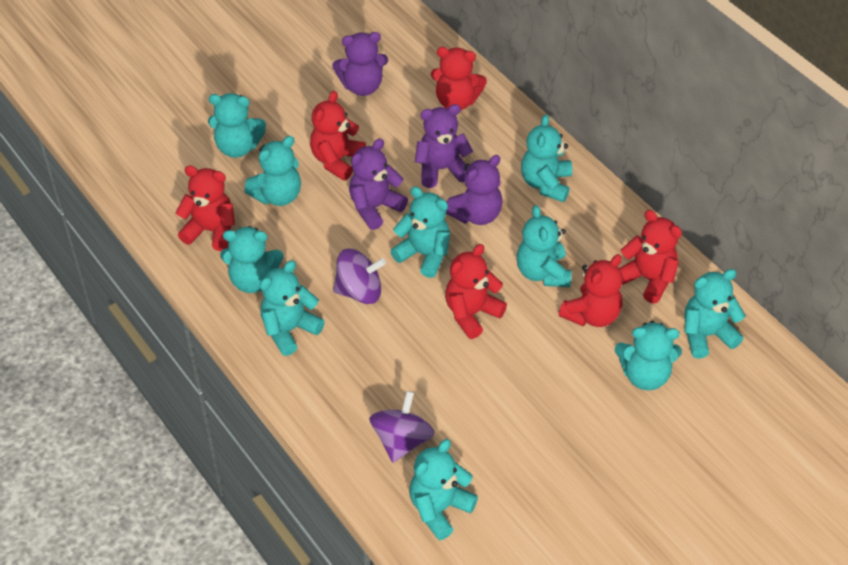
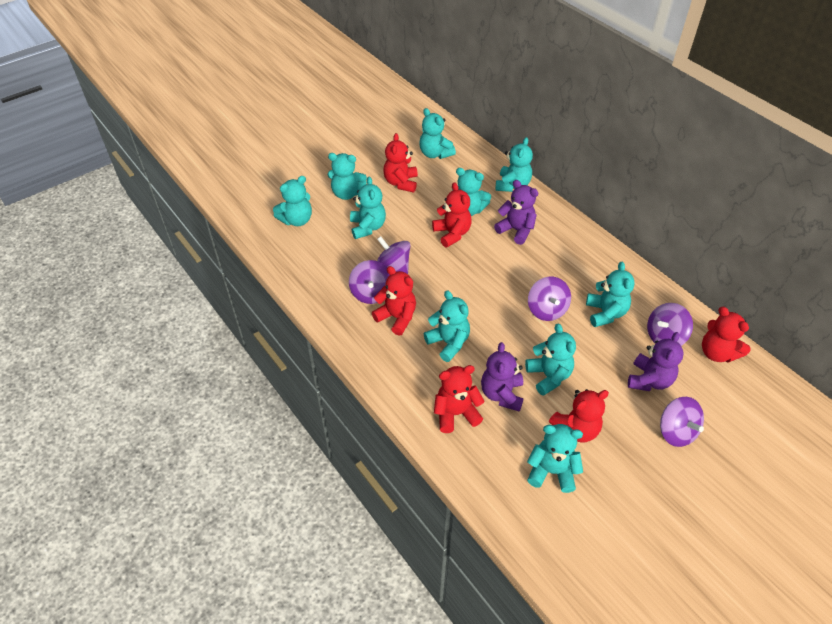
purple spinning top: [333,249,386,304] [369,391,435,463] = 2 -> [349,260,390,304] [377,236,410,274] [528,277,571,321] [647,303,693,346] [660,397,704,447] = 5
purple teddy bear: [332,32,388,96] [349,138,408,230] [415,104,473,188] [446,155,503,225] = 4 -> [481,342,524,412] [494,180,538,245] [628,332,684,391] = 3

